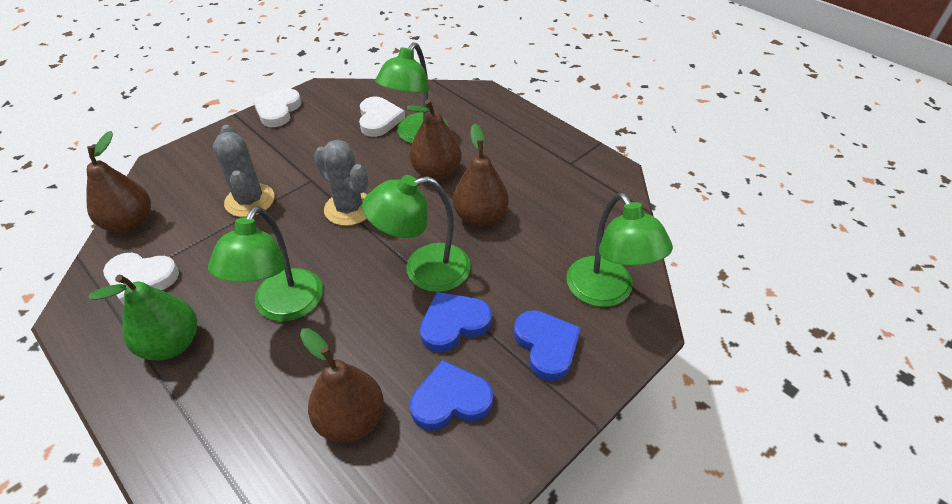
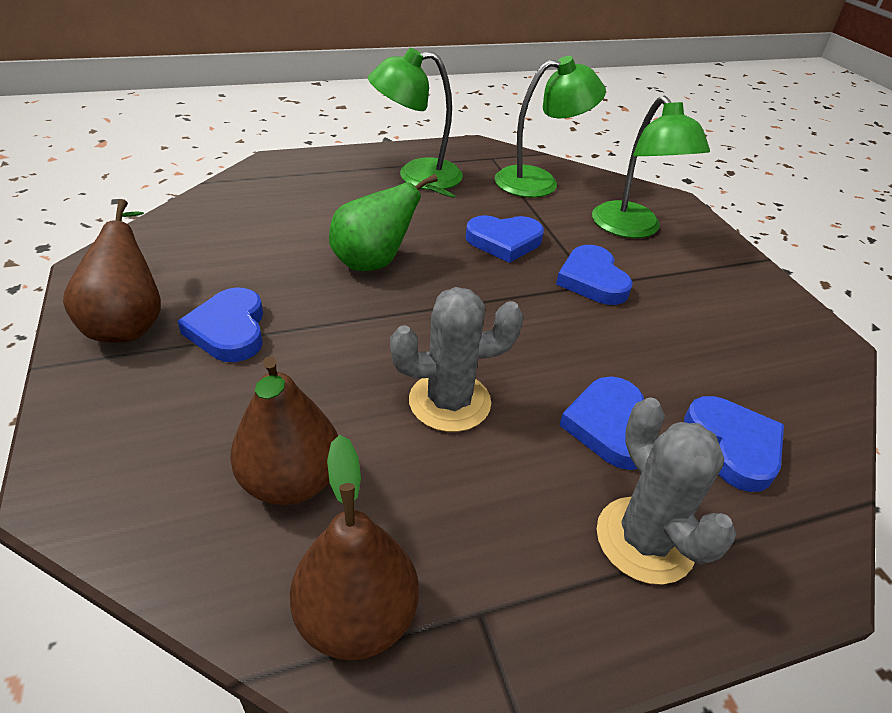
blue heart: [410,360,493,430] [420,292,492,353] [514,310,581,381] = 3 -> [177,287,263,362] [466,215,544,263] [556,245,633,305] [559,377,644,470] [684,396,784,492] = 5
brown pear: [86,131,151,233] [300,328,384,443] [407,99,461,180] [453,124,509,227] = 4 -> [63,199,161,343] [230,356,338,505] [290,435,419,661] = 3
green lamp: [208,206,323,322] [362,175,471,292] [375,42,448,144] [566,192,673,307] = 4 -> [368,48,463,190] [495,56,606,197] [592,96,710,238] = 3
white heart: [103,253,179,305] [253,88,301,127] [359,96,405,137] = 3 -> none = 0

